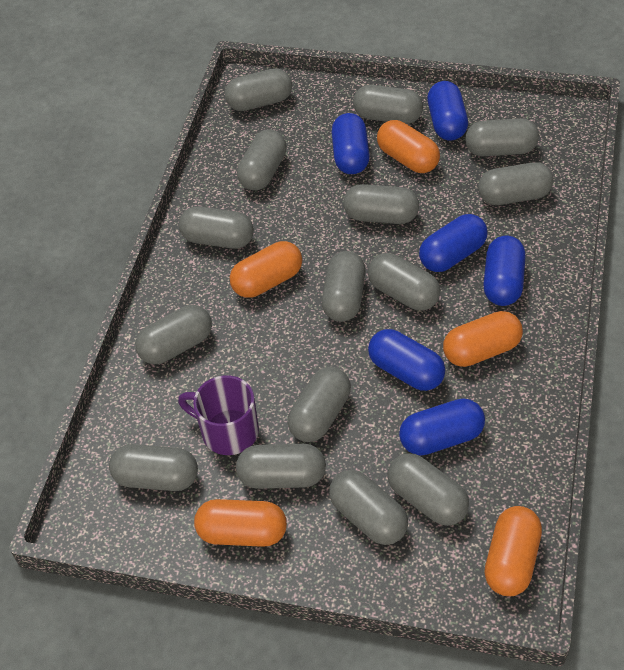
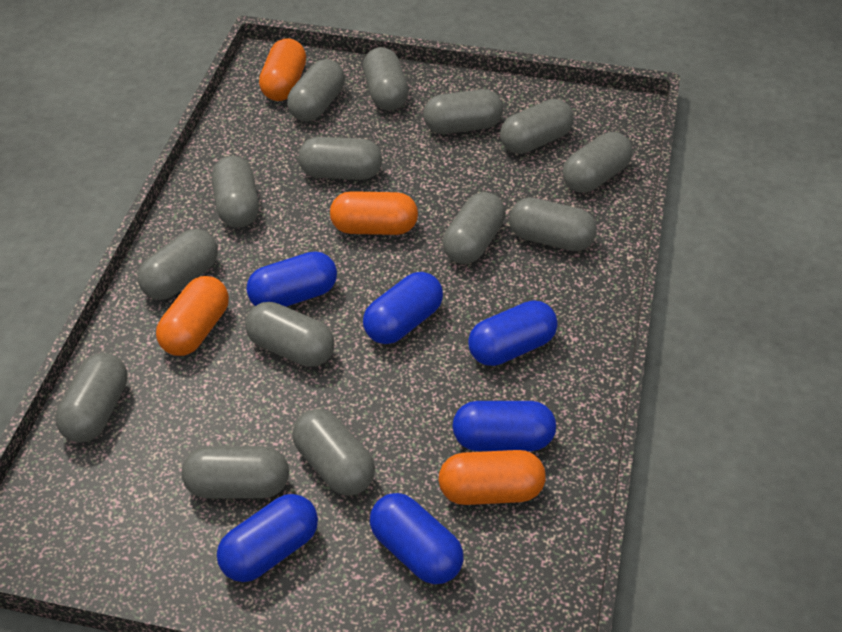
grey capsule: [109,444,198,491] [135,305,212,364] [179,206,254,249] [225,68,292,111] [236,444,326,489] [237,129,287,190] [288,367,351,442] [322,251,366,322] [329,470,408,545] [343,184,419,224] [353,85,423,124] [368,253,441,310] [388,453,469,526] [465,118,539,156] [478,162,554,205] = 15 -> [55,353,128,443] [137,229,218,300] [182,446,289,499] [212,156,259,228] [245,302,335,367] [287,59,345,122] [292,409,375,495] [298,137,382,180] [363,47,409,110] [423,89,503,134] [443,192,505,264] [500,99,574,154] [509,197,597,251] [562,132,633,193] = 14
orange capsule: [194,499,287,547] [230,241,302,298] [377,120,440,173] [443,311,523,367] [484,506,542,596] = 5 -> [156,276,229,356] [259,38,306,101] [330,191,418,235] [439,450,546,505] = 4
purple mug: [178,375,259,455] = 1 -> none = 0

